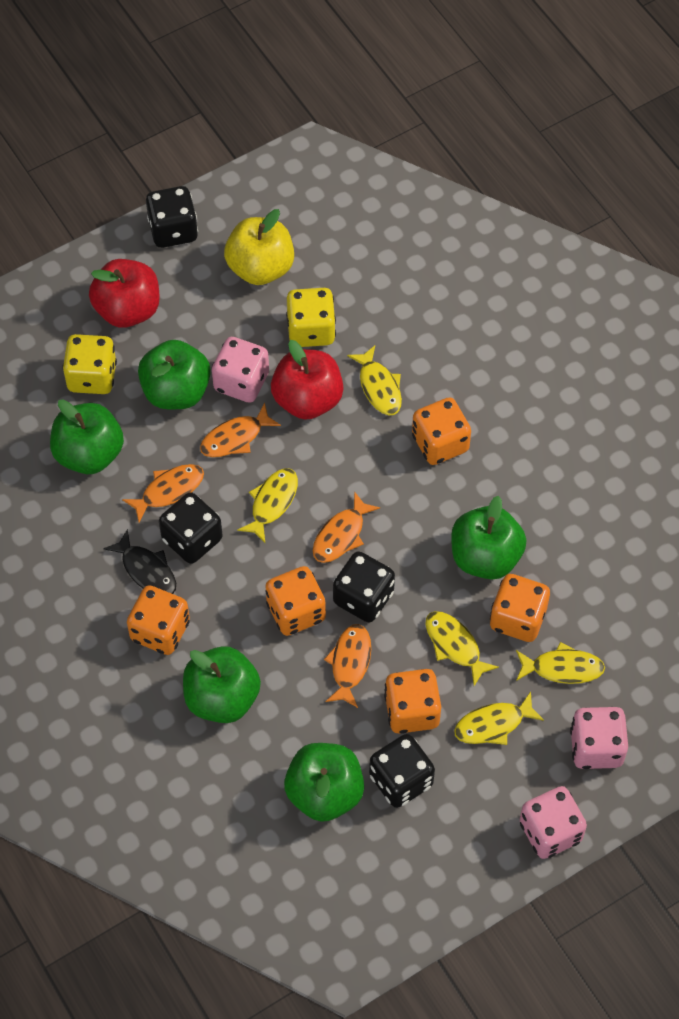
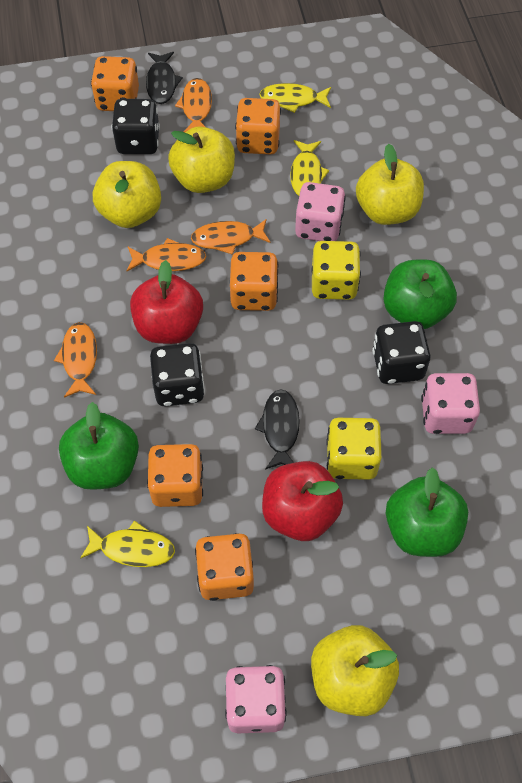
black dice: [146,186,198,248] [159,492,223,564] [333,551,395,623] [369,734,435,808] = 4 -> [112,99,160,154] [150,343,205,406] [372,321,431,384] = 3
black fish: [103,529,176,594] = 1 -> [146,52,183,104] [255,389,300,470] = 2
green apple: [50,400,124,474] [138,340,211,409] [183,646,261,723] [284,743,364,822] [451,496,526,580] = 5 -> [59,402,139,490] [383,260,457,329] [386,467,468,557] = 3
yellow apple: [224,209,294,285] = 1 -> [93,161,161,228] [168,126,235,193] [311,625,399,716] [356,144,424,225] = 4
yellow fish: [237,468,298,543] [347,345,402,415] [425,611,499,686] [454,692,544,745] [516,642,605,684] = 5 -> [80,520,175,567] [259,83,331,113] [290,140,329,196] = 3

